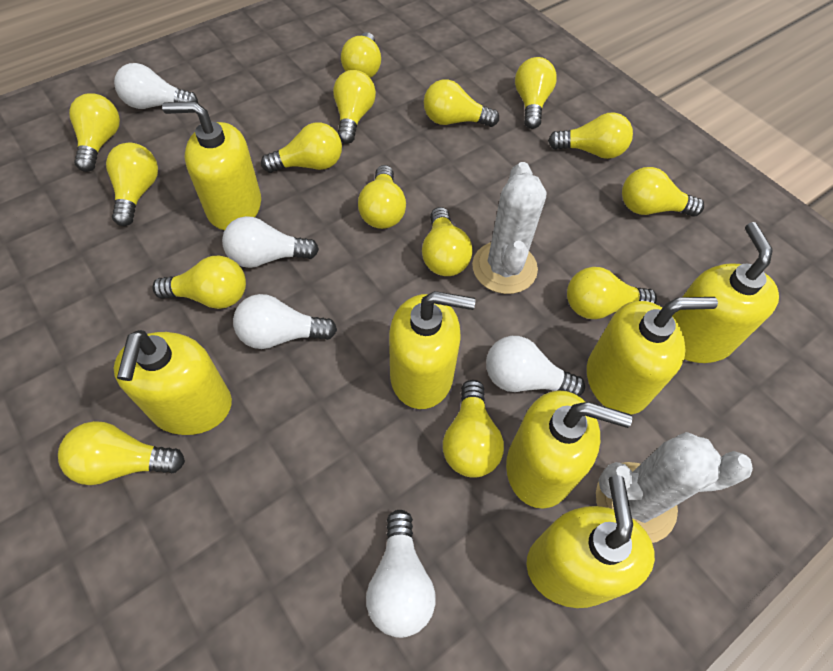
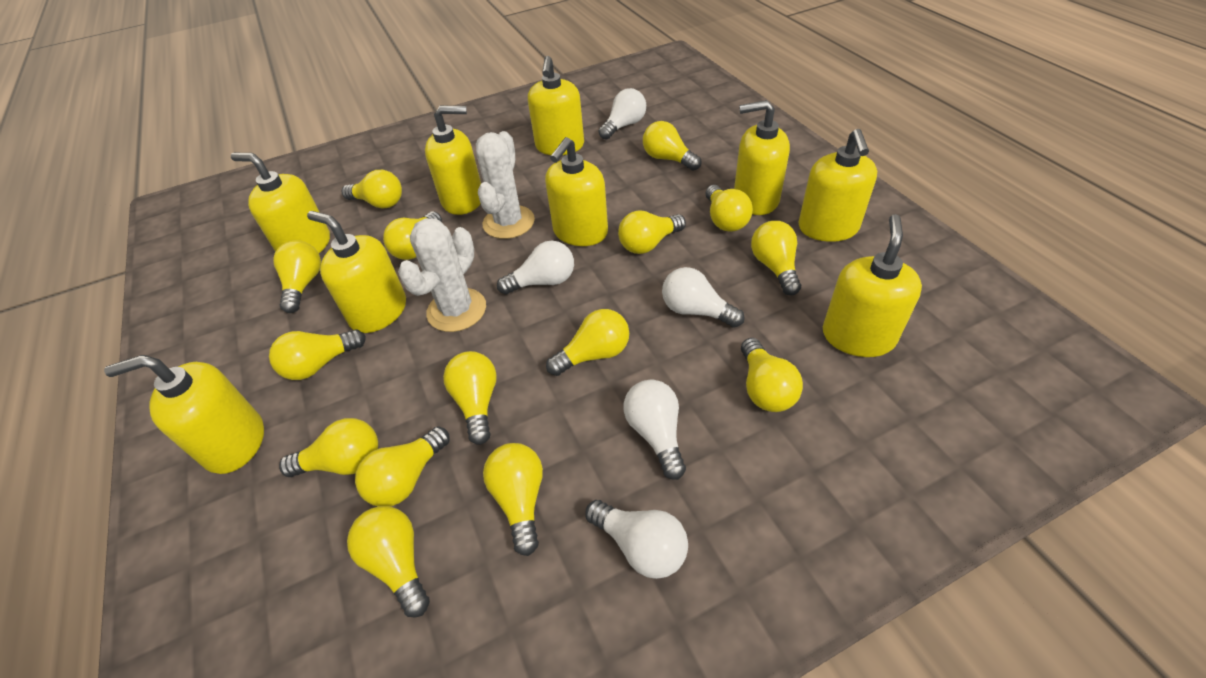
yellow soap dispenser: [113,330,232,435] [162,101,261,230] [389,291,476,409] [506,390,632,509] [526,475,655,608] [587,297,718,415] [673,222,779,363] = 7 -> [104,355,264,474] [231,153,330,253] [307,211,406,333] [425,106,481,215] [528,56,584,155] [545,137,608,246] [734,100,790,215] [798,129,877,242] [823,214,922,357] = 9

